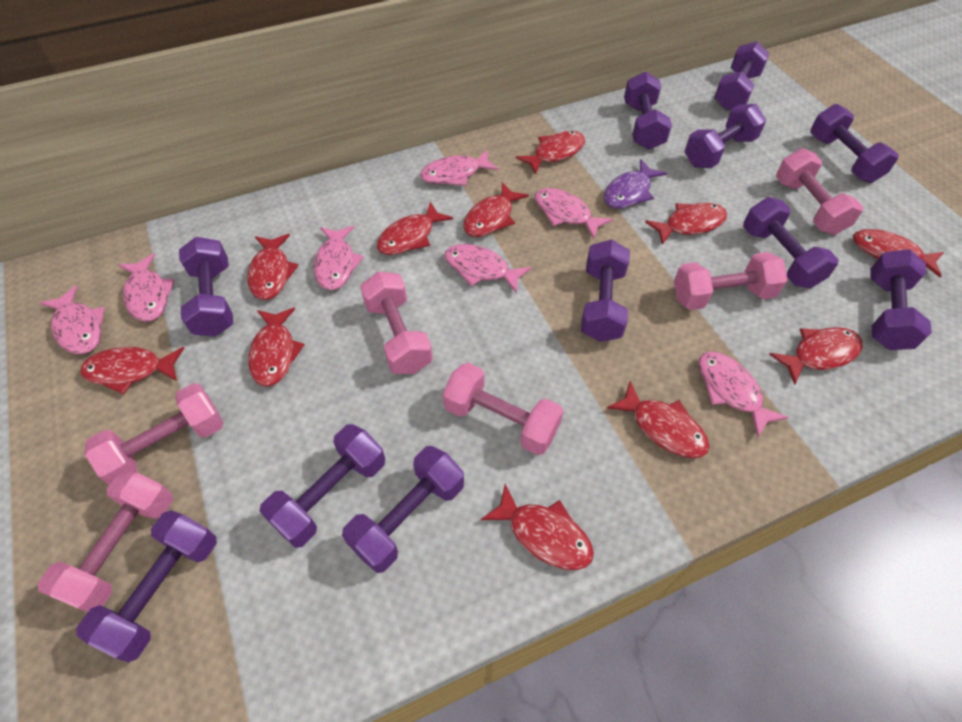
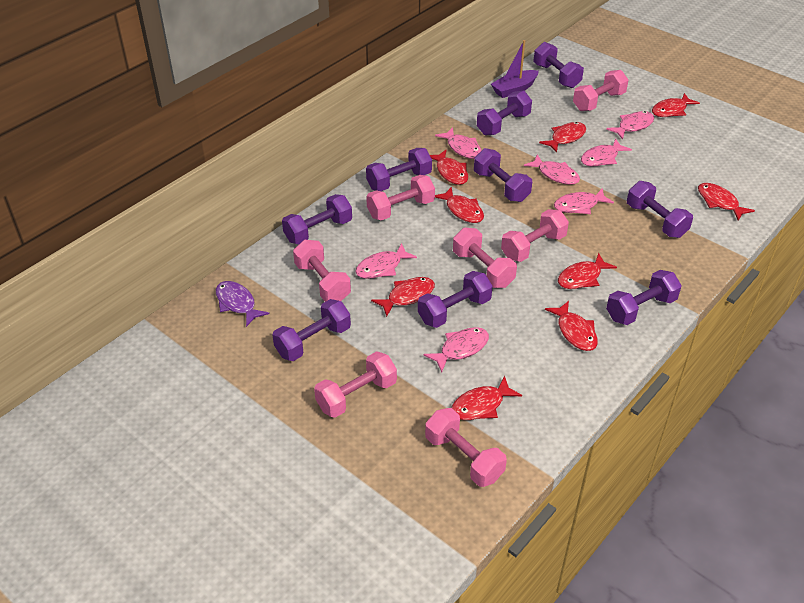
pink dumbbell: [38,471,173,612] [85,383,223,485] [360,272,433,374] [443,363,563,455] [674,252,788,310] [776,148,863,235] = 6 -> [293,240,351,302] [314,351,397,418] [366,175,435,220] [425,408,507,487] [453,228,517,288] [501,209,569,262] [573,70,628,111] = 7
purple boat: none = 0 -> [491,40,539,98] = 1
purple dumbbell: [76,510,217,662] [179,237,233,337] [260,424,385,548] [342,446,464,573] [581,239,630,342] [624,72,672,150] [685,104,766,168] [714,41,769,110] [743,197,839,288] [810,104,899,183] [870,249,932,350] = 11 -> [272,299,351,361] [282,194,352,244] [366,148,432,191] [418,271,493,328] [474,148,532,202] [477,91,532,136] [533,42,584,88] [606,270,682,325] [627,181,693,238] = 9
red fish: [80,347,184,394] [248,234,299,300] [248,307,305,386] [377,201,453,255] [463,182,529,237] [481,484,594,570] [516,131,585,175] [607,381,710,458] [645,203,727,245] [769,327,863,385] [853,229,944,277] = 11 -> [371,277,435,317] [430,150,468,185] [435,187,484,223] [451,376,522,420] [539,122,586,153] [545,301,598,351] [558,253,617,289] [652,93,700,117] [698,183,755,221] = 9

